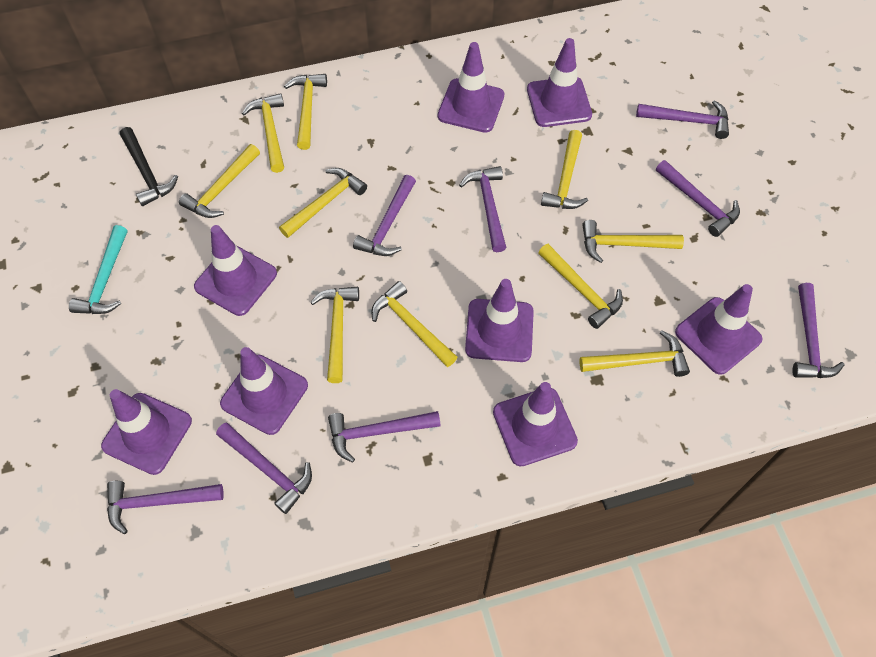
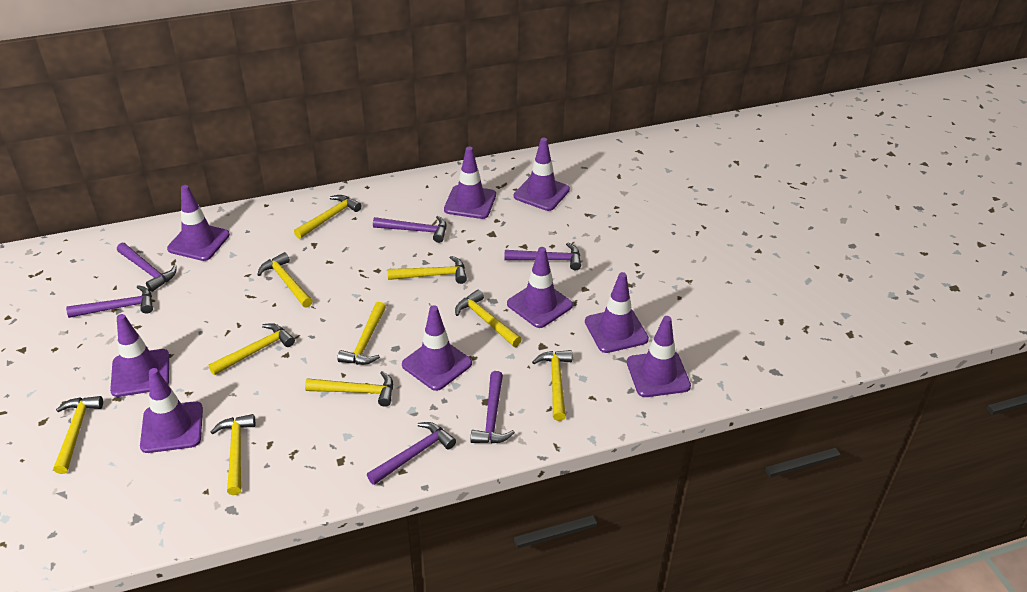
black hammer: [120,127,178,206] = 1 -> none = 0
purple hammer: [107,481,224,534] [216,423,312,514] [328,411,441,463] [353,175,416,256] [459,166,506,252] [636,100,729,139] [656,160,740,237] [792,283,844,378] = 8 -> [66,285,153,318] [117,243,177,292] [367,422,456,485] [373,216,446,243] [470,371,515,443] [505,242,581,270] = 6
purple traffic cone: [101,389,192,475] [194,225,277,316] [220,347,308,435] [438,42,505,133] [465,279,534,362] [493,382,578,467] [527,38,592,127] [675,284,763,375] = 8 -> [110,314,169,397] [140,368,203,453] [167,185,230,261] [402,305,472,391] [444,147,496,219] [507,247,573,328] [514,138,570,211] [585,272,649,353] [627,316,691,397] = 9
turquoise hammer: [69,225,127,314] = 1 -> none = 0

